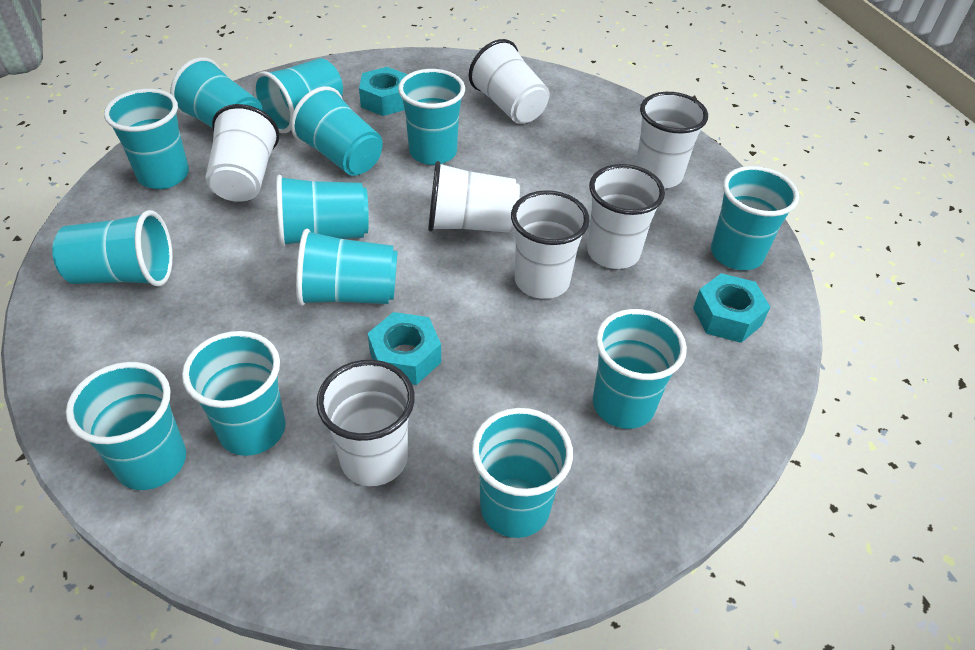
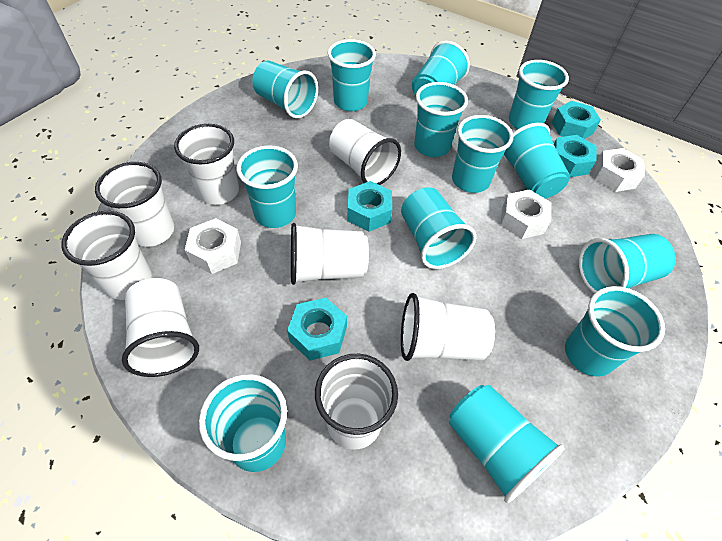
turquoise nut: [359,67,408,116] [368,312,441,385] [693,273,770,343] = 3 -> [287,298,347,361] [347,181,392,232] [552,101,601,139] [554,135,596,177] = 4
white cup: [206,104,280,202] [316,360,415,486] [428,161,520,233] [469,39,550,124] [511,190,590,299] [587,164,665,269] [635,92,708,189] = 7 -> [61,211,152,300] [95,162,174,247] [122,278,199,377] [174,124,239,205] [291,223,369,285] [315,354,398,450] [329,119,401,185] [401,293,495,361] = 8
white nut: none = 0 -> [185,218,241,274] [501,189,551,239] [595,148,645,192] = 3

